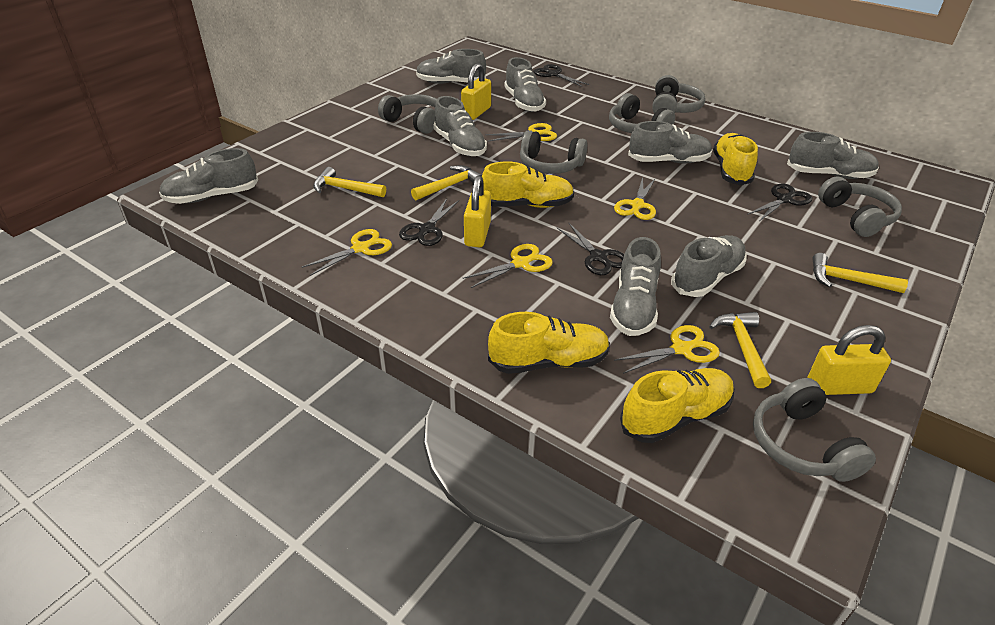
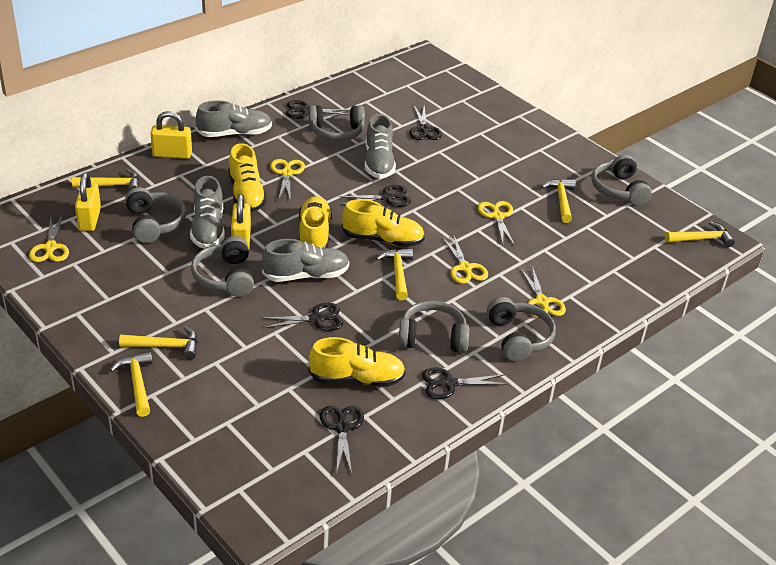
black scissors: [399,198,459,246] [534,64,589,87] [557,223,624,275] [747,184,812,221] = 4 -> [262,303,343,331] [286,100,350,119] [320,406,364,474] [339,185,411,207] [409,105,442,140] [422,367,507,399] = 6
grey shoe: [159,148,258,204] [416,49,486,84] [433,96,487,156] [504,57,546,112] [610,237,661,336] [628,121,713,163] [671,235,747,297] [787,132,879,179] = 8 -> [190,176,225,249] [196,100,272,137] [262,239,349,282] [365,114,396,179] = 4
yellow hammer: [313,167,386,197] [411,165,482,200] [709,312,771,388] [812,253,908,293] = 4 -> [72,169,139,191] [110,351,153,417] [119,326,198,360] [376,249,413,300] [541,179,575,223] [665,221,735,247] = 6

